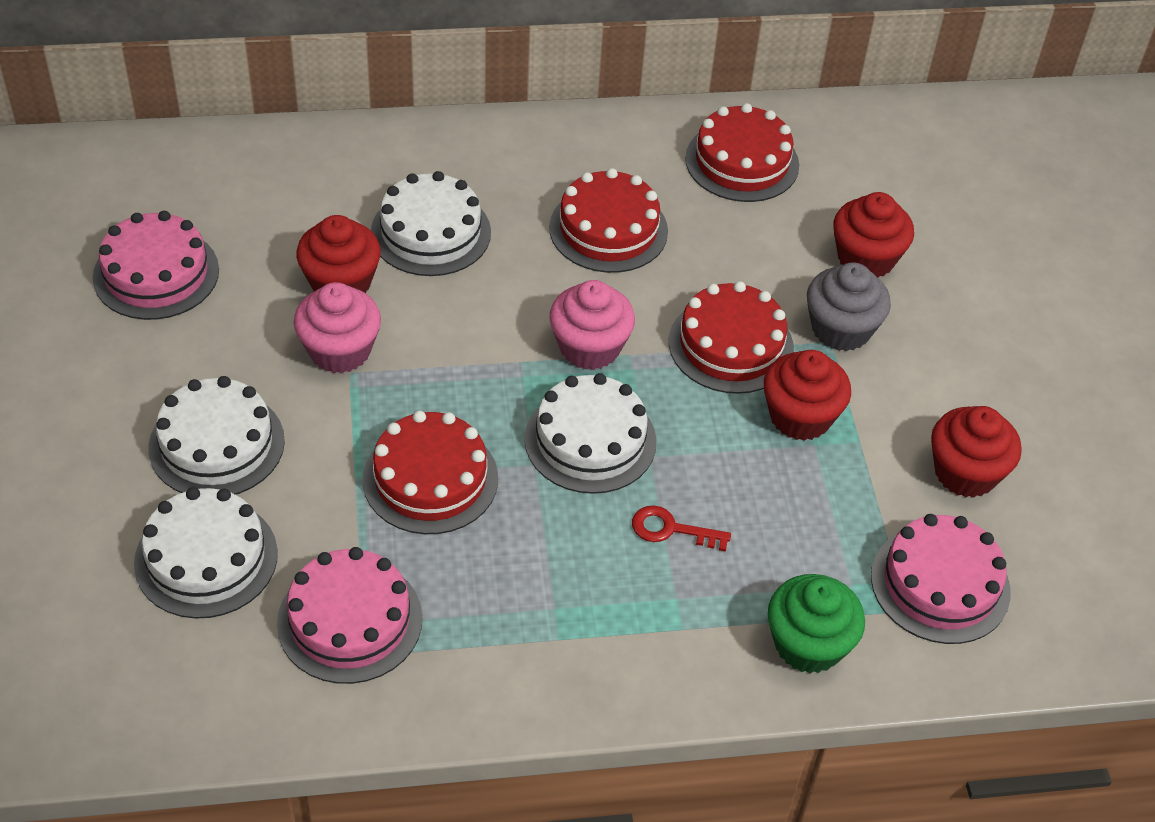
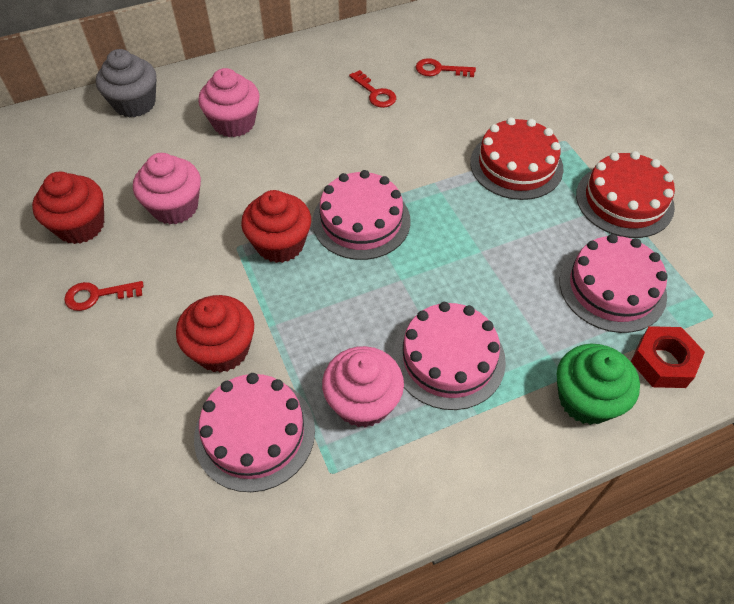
pink cake: [93,211,219,320] [277,547,422,684] [871,514,1011,644] = 3 -> [194,373,315,492] [312,170,411,260] [393,302,506,410] [560,234,668,333] = 4
pink cupcake: [294,282,381,373] [549,280,635,370] = 2 -> [133,153,201,224] [198,68,260,137] [322,346,404,428] = 3
red cake: [363,411,498,534] [549,168,668,273] [669,281,794,394] [685,103,799,202] = 4 -> [470,117,564,200] [576,151,675,238] = 2
red cupcake: [296,215,381,293] [764,350,851,441] [833,192,914,278] [931,406,1022,498] = 4 -> [32,172,104,244] [176,295,254,373] [241,190,311,263] = 3
red key: [632,505,731,552] = 1 -> [64,281,143,311] [349,70,396,108] [416,58,476,77] = 3
red nut: none = 0 -> [631,326,705,388] = 1
white cake: [134,487,278,619] [148,376,285,495] [371,171,491,276] [525,373,656,494] = 4 -> none = 0

